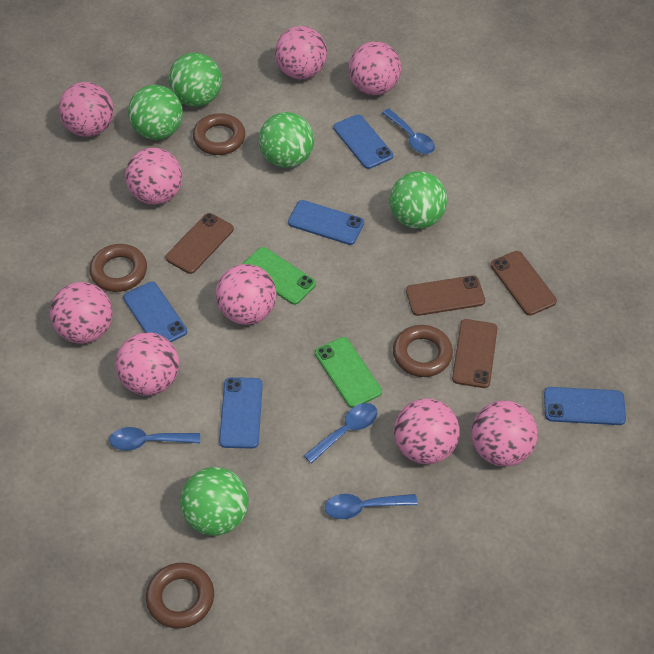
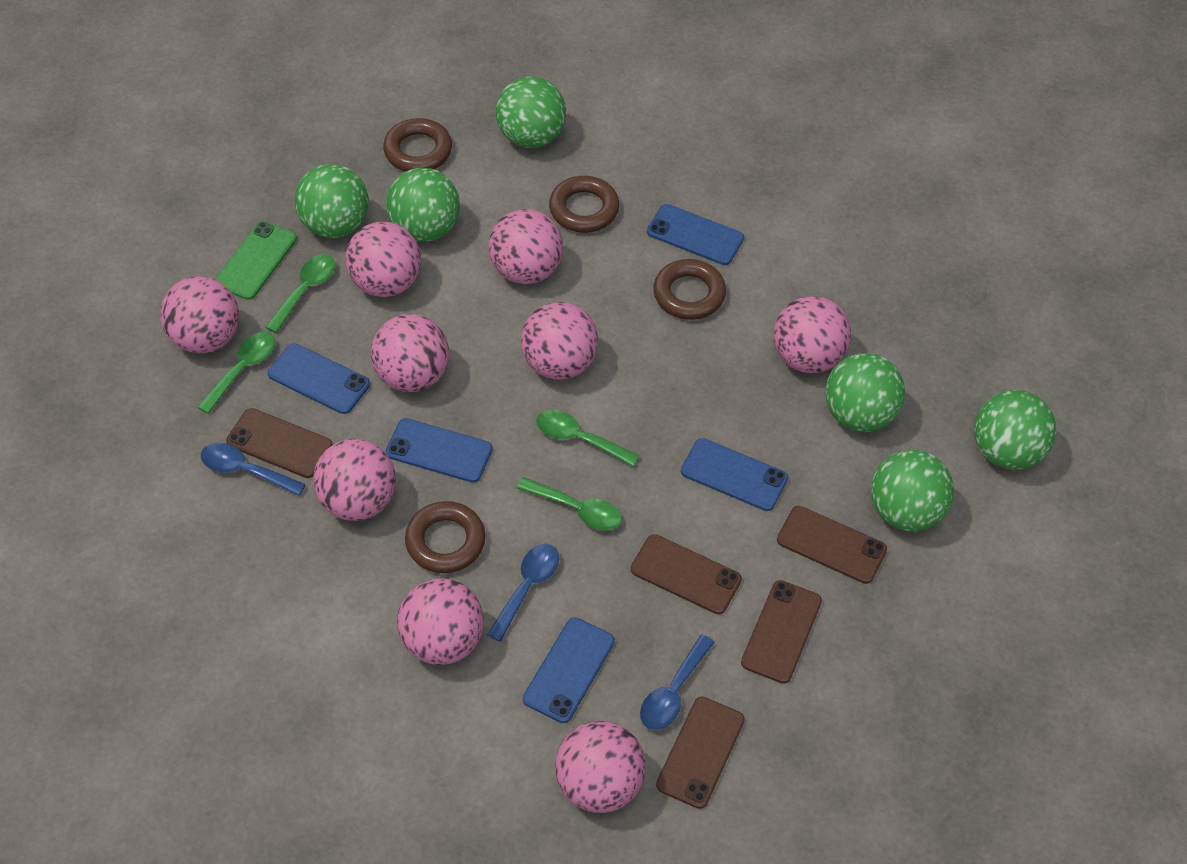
blue spoon: [109,427,200,451] [304,403,378,464] [325,494,418,519] [382,109,435,154] = 4 -> [200,443,306,496] [487,544,559,642] [640,634,715,730] = 3
brown phone: [166,213,234,274] [406,275,485,316] [452,319,498,388] [491,251,557,316] = 4 -> [226,408,333,478] [631,534,742,614] [656,697,745,809] [741,580,822,684] [777,506,887,584] = 5
green ball: [128,85,183,140] [168,53,222,107] [180,467,249,536] [259,112,314,168] [390,171,447,229] = 5 -> [294,164,369,238] [386,168,460,242] [496,76,566,148] [825,353,905,432] [871,450,954,532] [974,390,1056,470] = 6
green phone: [242,247,316,305] [315,337,382,408] = 2 -> [215,221,297,300] = 1
green spoon: none = 0 -> [198,332,275,414] [265,254,335,333] [517,477,622,531] [536,410,639,467] = 4

